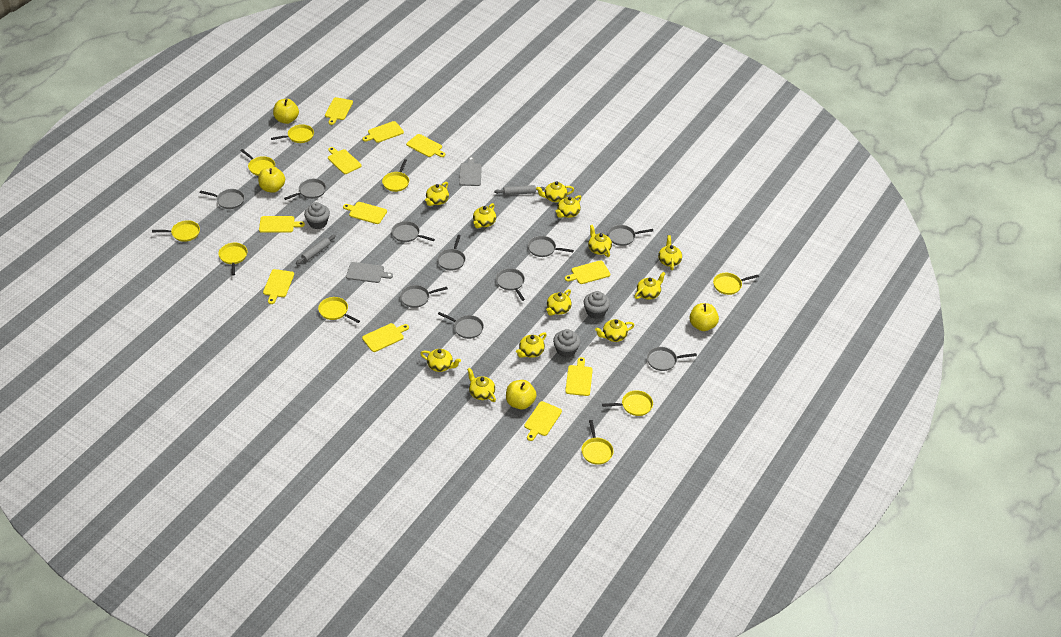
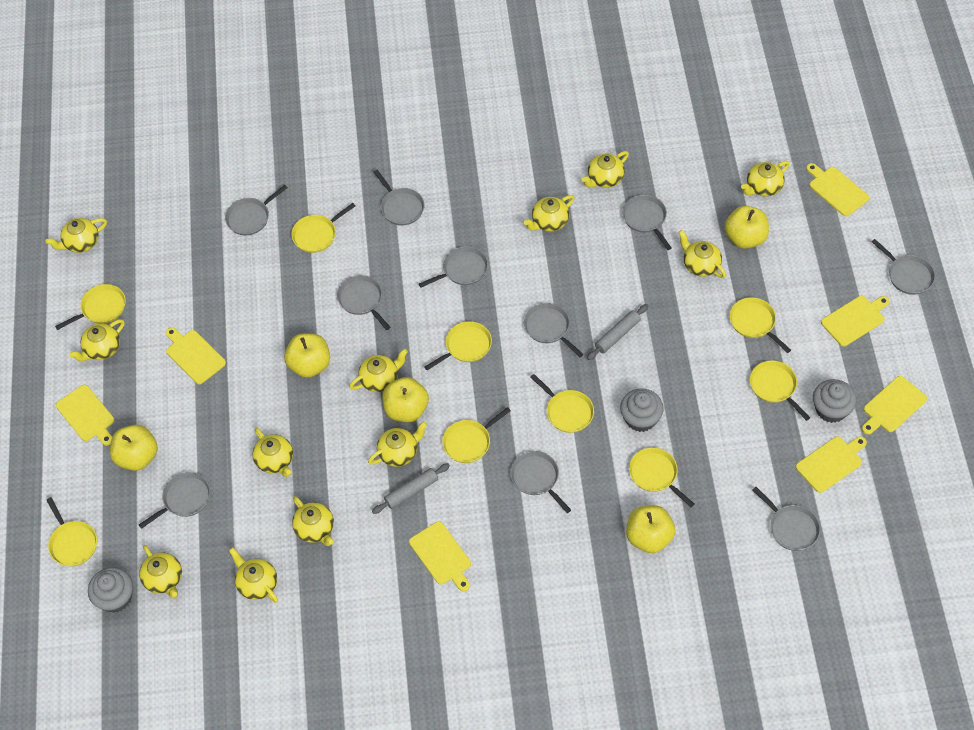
grey cutting board: [346,262,393,283] [459,157,482,186] = 2 -> none = 0
yellow apple: [258,166,285,193] [273,99,299,124] [506,380,537,410] [689,303,719,331] = 4 -> [110,425,158,471] [284,333,330,378] [382,377,429,422] [626,505,675,553] [724,206,769,249] = 5
yellow cutting board: [259,216,305,233] [263,269,294,304] [325,97,353,125] [328,147,362,174] [343,202,387,224] [362,121,404,143] [362,323,409,352] [406,134,445,157] [524,401,562,441] [565,260,610,284] [565,357,593,396] = 11 -> [56,385,114,446] [166,327,226,384] [409,521,471,591] [796,436,867,493] [806,163,869,216] [821,296,890,346] [862,376,927,435] = 7

